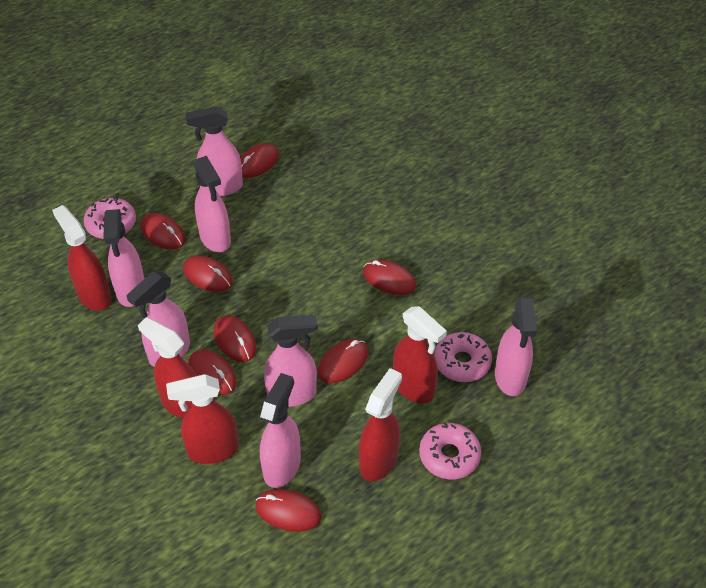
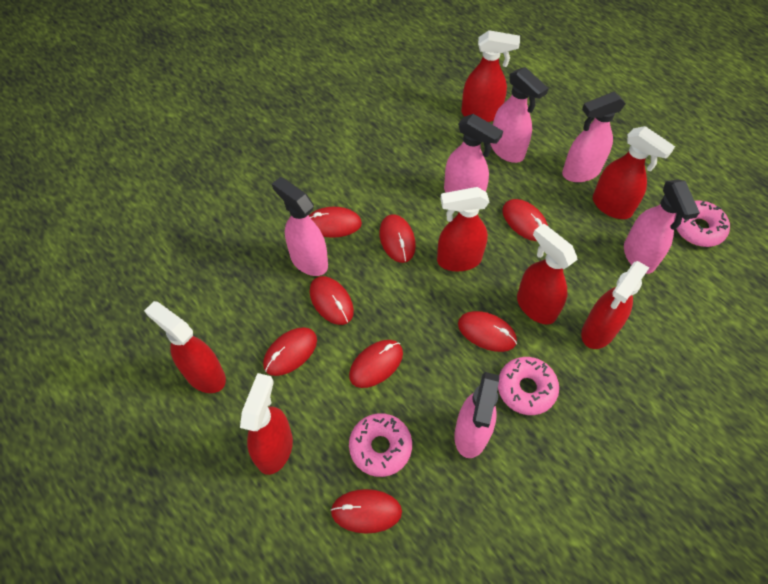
pink spray bottle: [103,209,144,307] [127,272,190,367] [186,106,243,196] [193,156,231,252] [260,373,301,488] [264,315,318,407] [495,297,537,396] = 7 -> [272,177,328,276] [444,114,503,193] [454,372,499,458] [490,67,549,163] [562,92,626,182] [624,179,700,274] = 6
red spray bottle: [52,205,111,311] [138,317,197,419] [166,374,239,464] [359,368,402,481] [393,306,447,403] = 5 -> [144,301,226,393] [240,373,293,475] [437,187,489,271] [461,30,520,122] [517,223,578,325] [581,261,649,349] [593,126,675,219] = 7

